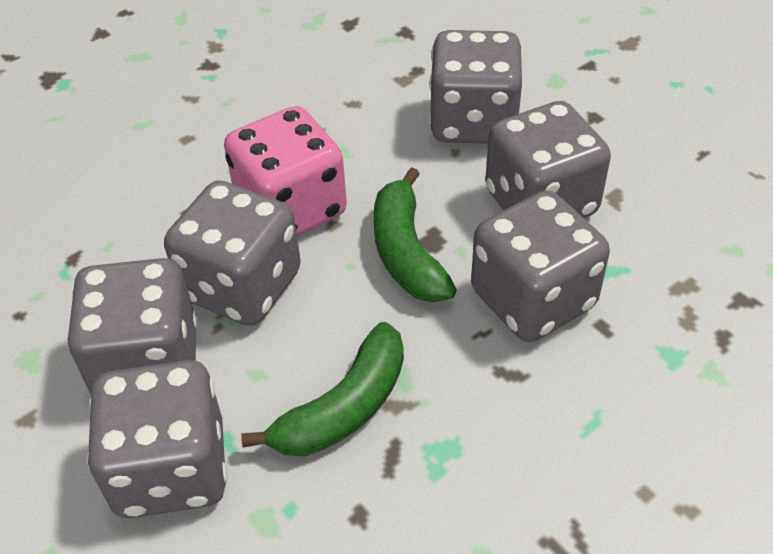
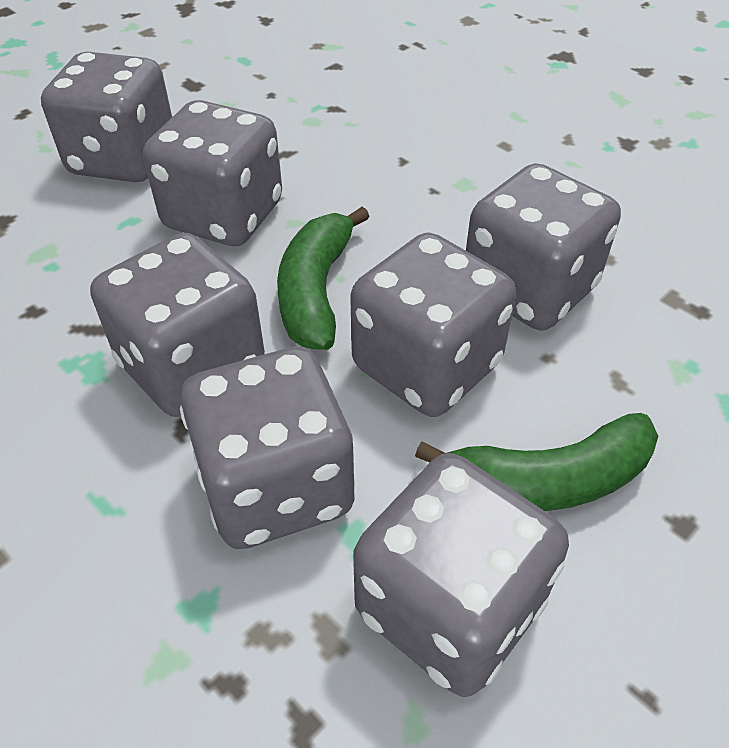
grey dice: [67,258,197,394] [87,360,227,518] [164,180,301,326] [429,30,523,144] [471,190,610,342] [485,101,611,218] = 6 -> [41,52,172,182] [90,233,265,417] [143,100,282,246] [180,346,355,549] [350,233,516,417] [353,453,569,697] [466,163,621,330] = 7
pink dice: [224,106,347,236] = 1 -> none = 0

